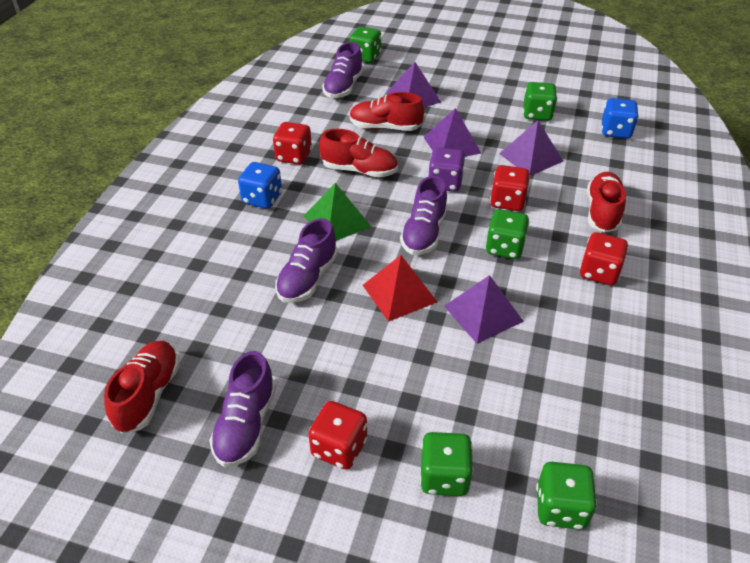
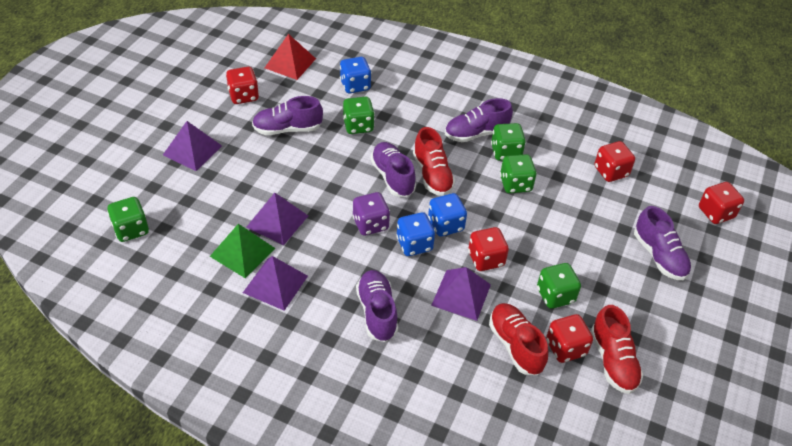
blue dice: [238,162,282,209] [602,98,639,139] = 2 -> [340,57,371,93] [396,212,435,256] [428,193,467,237] = 3
purple shoe: [210,351,276,467] [275,218,338,303] [322,42,363,98] [400,176,447,255] = 4 -> [252,96,323,135] [356,270,398,342] [371,142,416,197] [445,98,513,142] [634,206,692,280] = 5
red dice: [273,122,312,165] [308,401,367,470] [490,165,530,211] [580,232,628,285] = 4 -> [226,67,259,104] [468,227,509,271] [546,314,593,363] [594,141,635,182] [699,182,744,224] = 5
red shoe: [104,341,180,434] [319,129,398,177] [349,92,424,131] [587,172,626,232] = 4 -> [413,127,455,196] [489,303,548,375] [591,305,643,394] = 3

